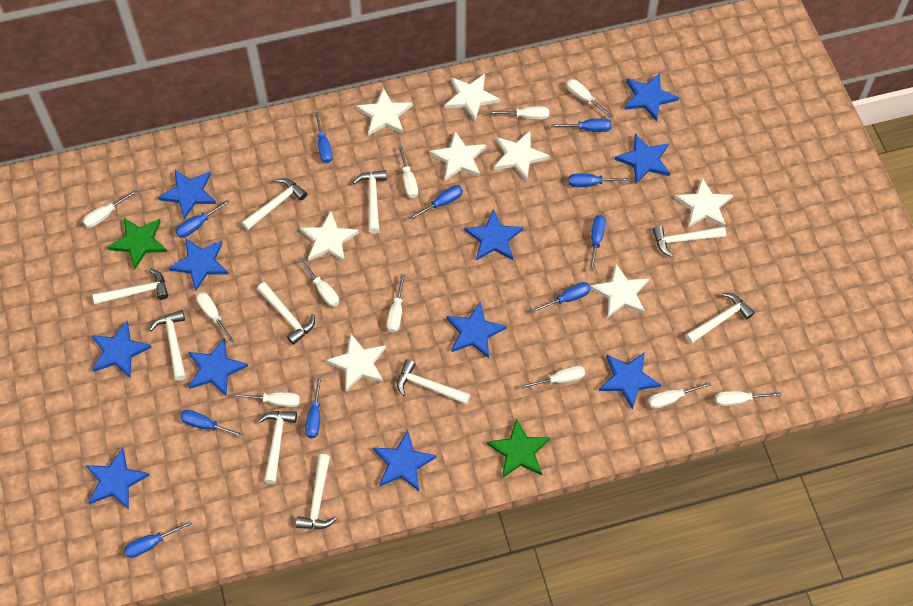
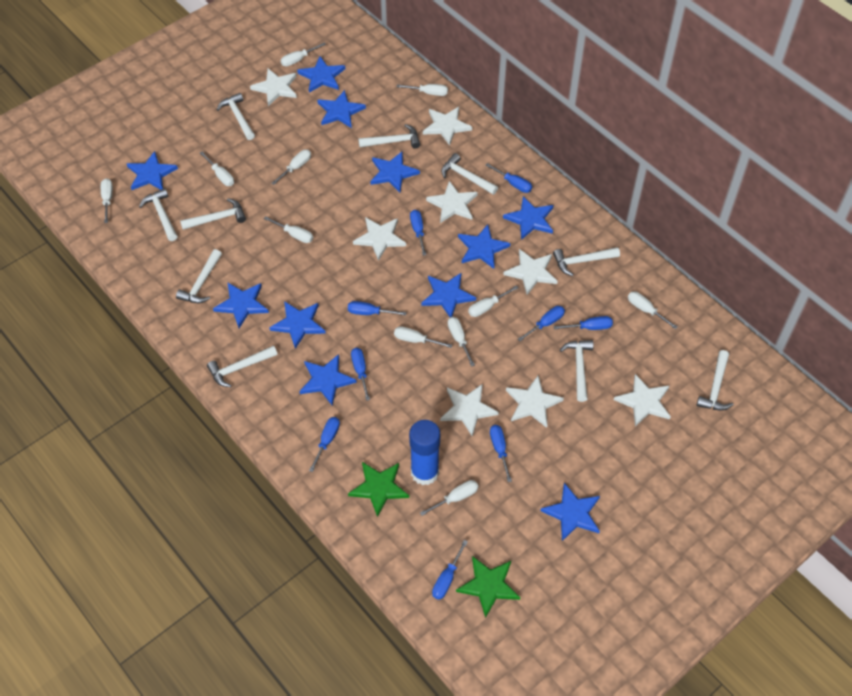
blue glue stick: none = 0 -> [409,420,440,485] = 1
blue screwdriver: [124,521,192,558] [176,200,230,238] [180,410,244,438] [305,376,322,438] [315,112,333,163] [409,185,463,220] [532,282,591,313] [551,118,612,132] [568,173,630,187] [589,215,606,271] = 10 -> [309,417,340,472] [348,301,407,315] [351,348,370,401] [410,210,426,256] [432,540,468,600] [485,163,532,193] [490,425,512,482] [518,306,565,341] [553,316,613,330] = 9

